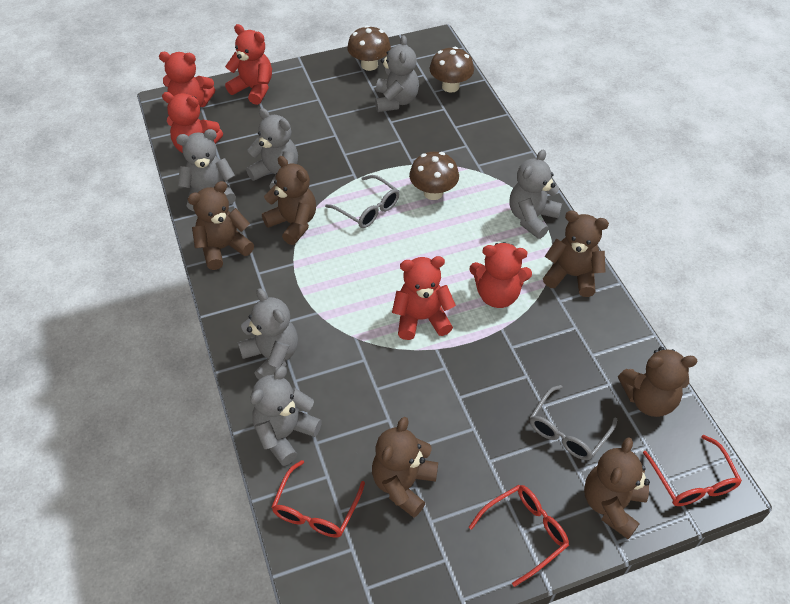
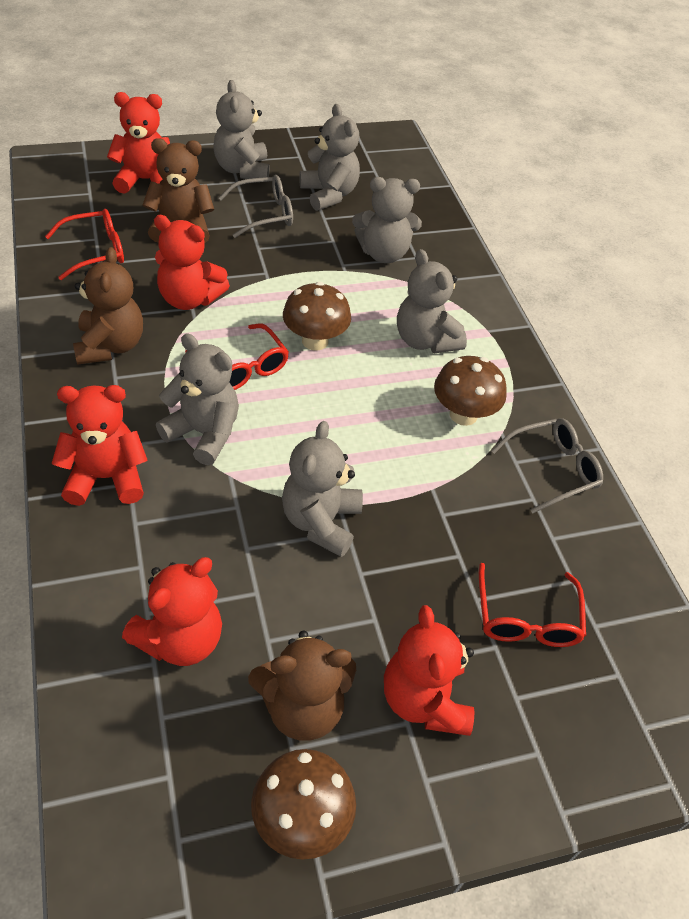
brown teddy bear: [188,181,254,270] [262,156,316,245] [372,417,438,518] [543,210,609,297] [584,437,650,539] [618,347,698,417] = 6 -> [73,247,143,365] [143,138,214,243] [248,631,356,741] = 3

